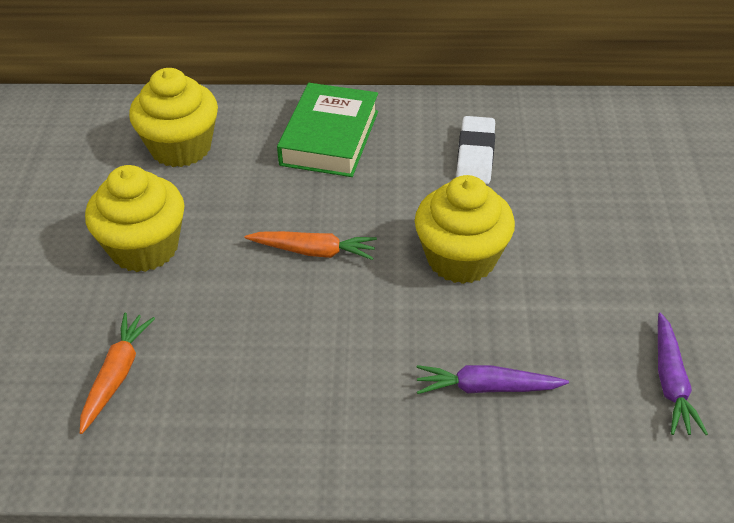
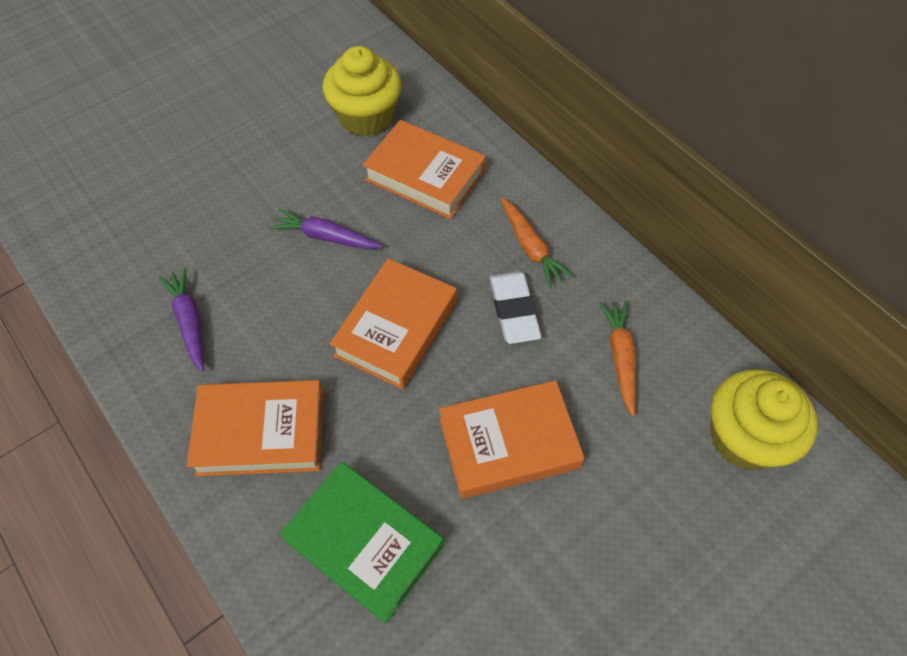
orange book: none = 0 -> [187,380,324,476] [330,258,457,389] [363,120,486,219] [439,380,585,499] = 4
yellow cupcake: [85,165,185,272] [129,68,218,167] [415,175,515,284] = 3 -> [323,46,402,136] [710,369,818,470] = 2

